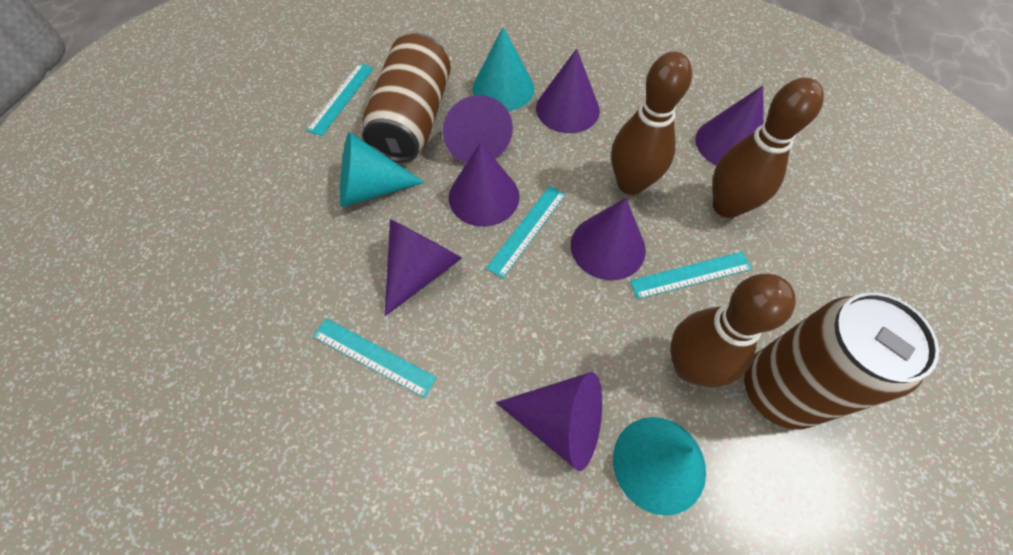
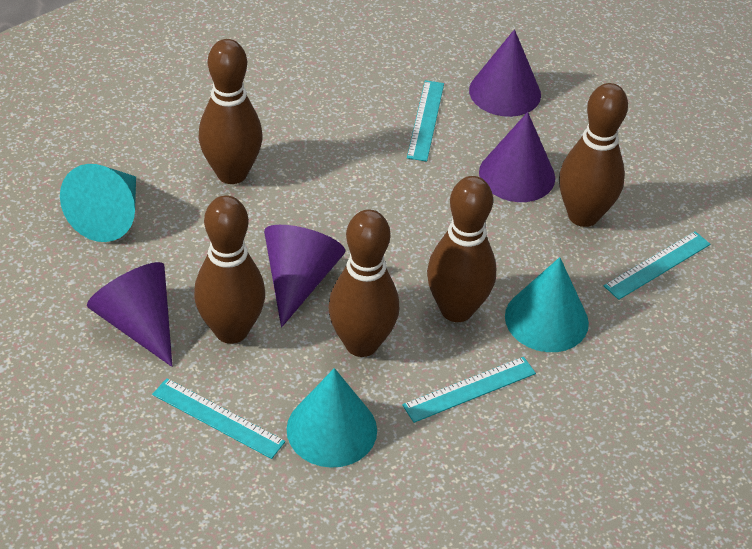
brown bowling pin: [611,52,692,195] [670,274,796,387] [712,78,824,218] = 3 -> [194,195,265,344] [198,39,263,184] [328,209,399,357] [427,176,496,322] [559,83,628,227] = 5
brown can: [362,33,451,162] [744,293,939,429] = 2 -> none = 0
purple cone: [385,219,462,316] [442,95,513,163] [449,142,520,227] [496,372,602,471] [536,48,600,133] [571,198,646,280] [695,85,763,165] = 7 -> [87,262,172,367] [264,225,346,327] [469,29,541,117] [479,112,555,202] = 4

